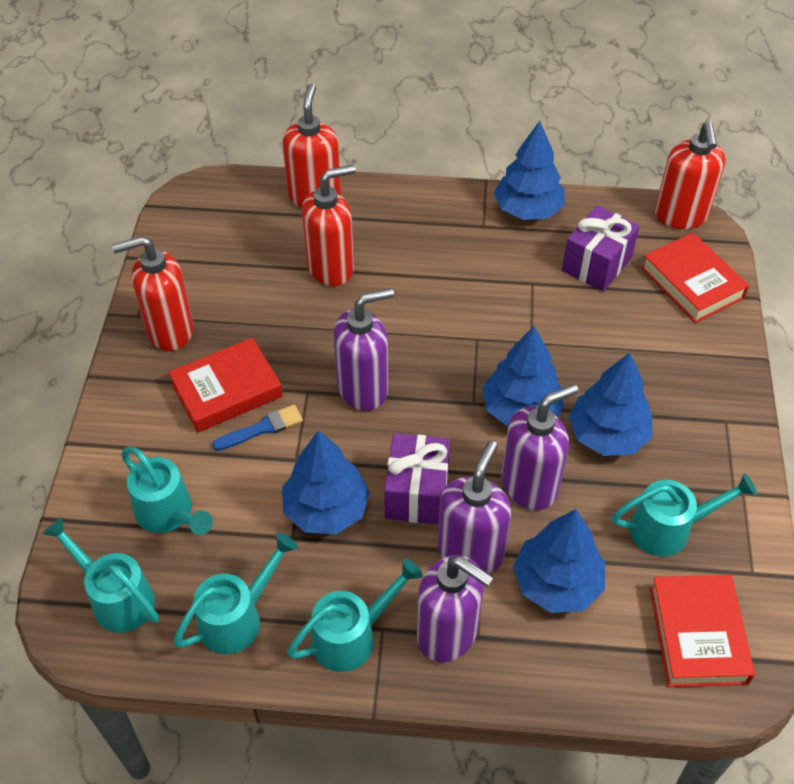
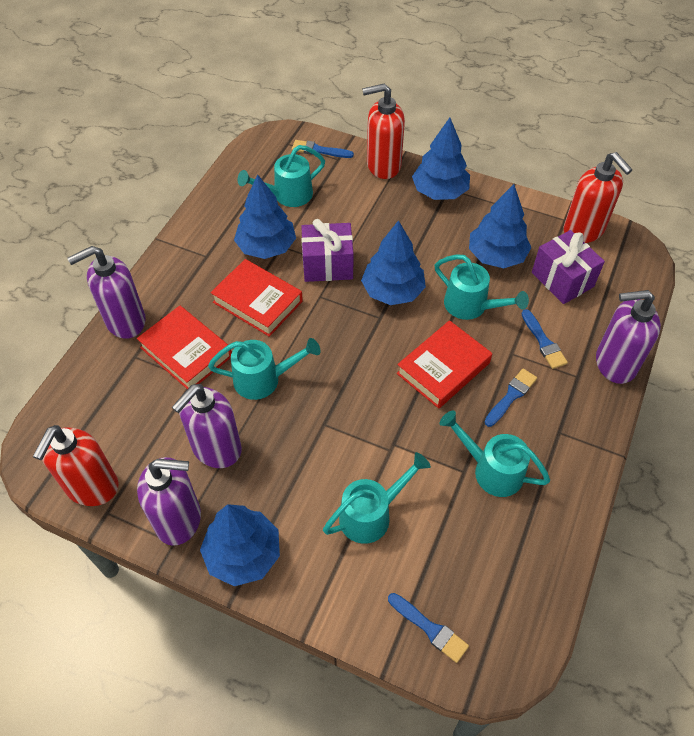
blue brush: [212,405,303,451] = 1 -> [292,140,354,158] [388,593,469,663] [485,369,537,427] [521,309,568,369] = 4
red soap dispenser: [112,236,194,351] [282,84,341,208] [302,165,356,286] [655,121,726,229] = 4 -> [33,425,119,506] [362,83,405,179] [564,152,632,243] = 3

